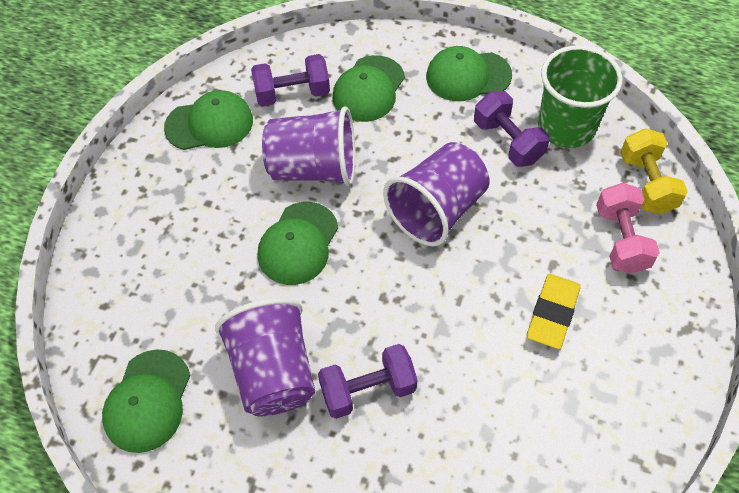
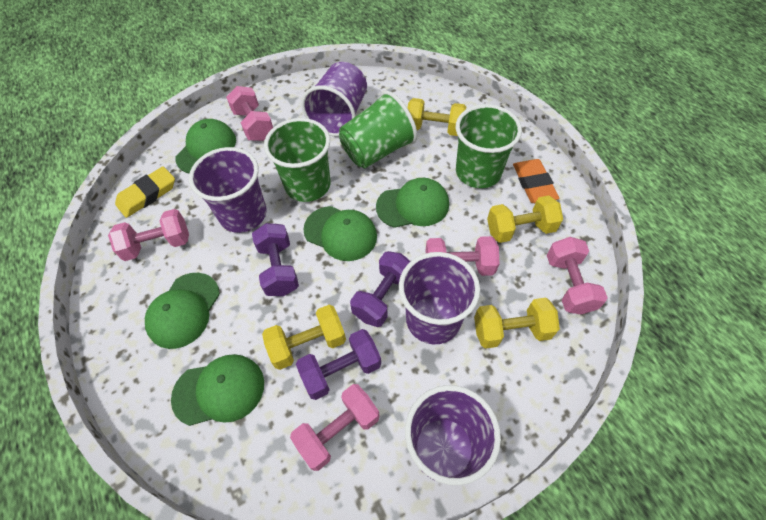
green cup: [538,45,623,148] = 1 -> [264,118,331,202] [339,91,417,168] [456,104,522,188] = 3
orange eraser: none = 0 -> [513,159,559,203] = 1
pink dumbbell: [596,183,660,274] = 1 -> [108,209,189,261] [226,86,273,141] [290,384,380,471] [426,236,499,276] [547,237,608,314] = 5
purple cup: [215,298,315,416] [262,106,355,186] [383,142,489,246] = 3 -> [189,147,267,233] [301,62,367,136] [399,252,480,344] [405,385,501,485] = 4
yellow dumbbell: [620,128,688,214] = 1 -> [262,305,346,370] [408,98,466,136] [474,298,560,349] [487,195,563,243] = 4

